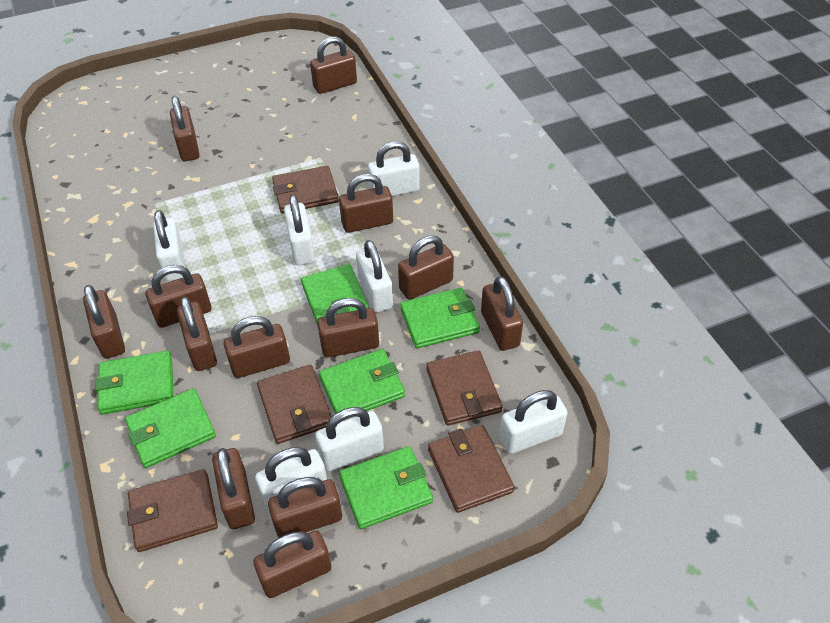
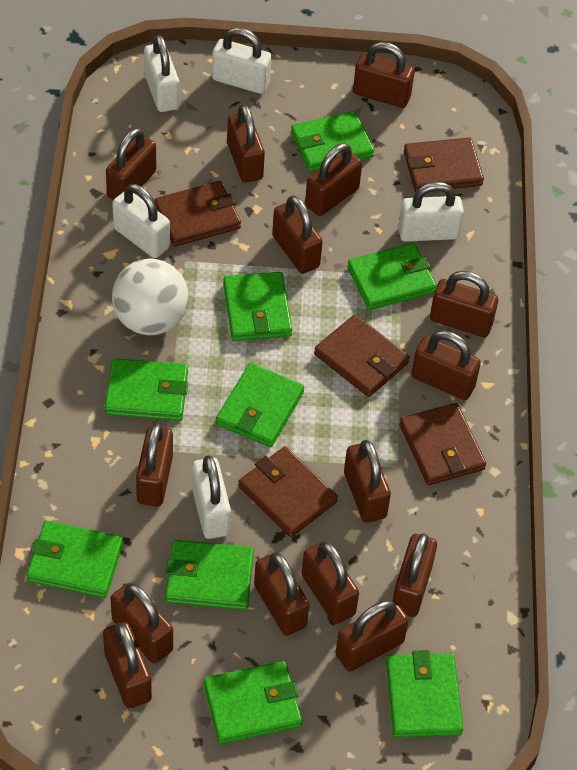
brown padlock: [83,285,125,359] [146,265,212,328] [170,96,200,161] [177,296,217,371] [212,448,255,529] [224,316,290,378] [253,530,331,598] [268,477,342,538] [310,36,357,94] [317,298,379,358] [339,174,393,233] [398,235,454,300] [481,276,523,351] = 13 -> [103,622,152,708] [106,128,156,200] [111,583,173,663] [136,423,173,507] [227,104,265,183] [254,552,309,636] [272,195,323,274] [302,542,359,624] [305,143,362,216] [335,600,409,672] [344,440,391,523] [353,42,415,108] [392,533,437,617] [411,331,481,400] [430,271,498,337] = 15
green wallet: [95,351,174,414] [125,388,216,468] [301,264,369,326] [319,349,405,414] [339,446,433,529] [400,288,480,348] = 6 -> [26,520,123,598] [105,358,188,421] [165,540,254,610] [204,661,302,744] [216,363,304,447] [223,272,292,341] [291,111,374,172] [347,243,437,310] [386,650,463,738] = 9
white ball: none = 0 -> [112,259,189,335] = 1
white padlock: [153,210,185,281] [255,447,327,513] [284,195,315,265] [315,407,384,471] [356,240,393,313] [368,141,420,196] [499,390,567,454] = 7 -> [112,184,170,258] [144,35,179,112] [192,456,231,539] [212,27,271,94] [398,182,464,242] = 5

